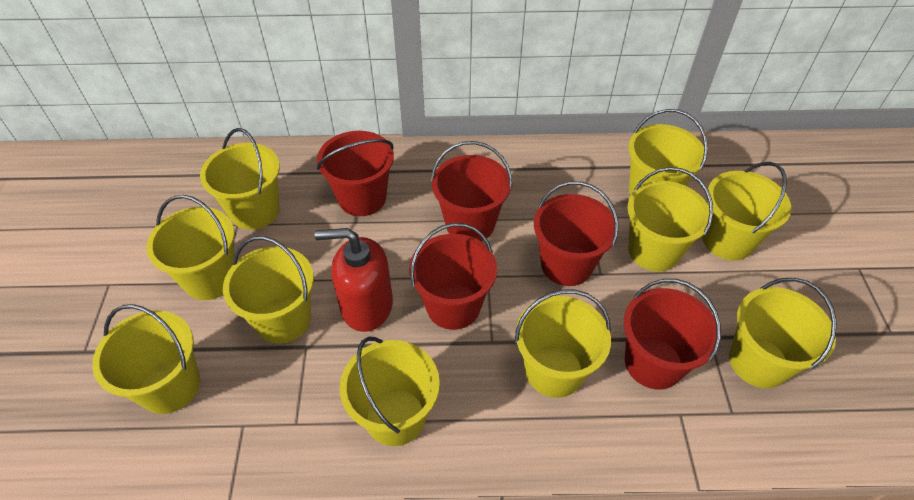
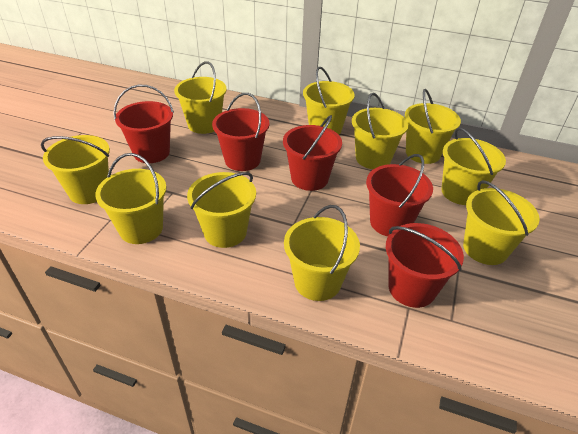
red soap dispenser: [315,228,393,332] = 1 -> none = 0

